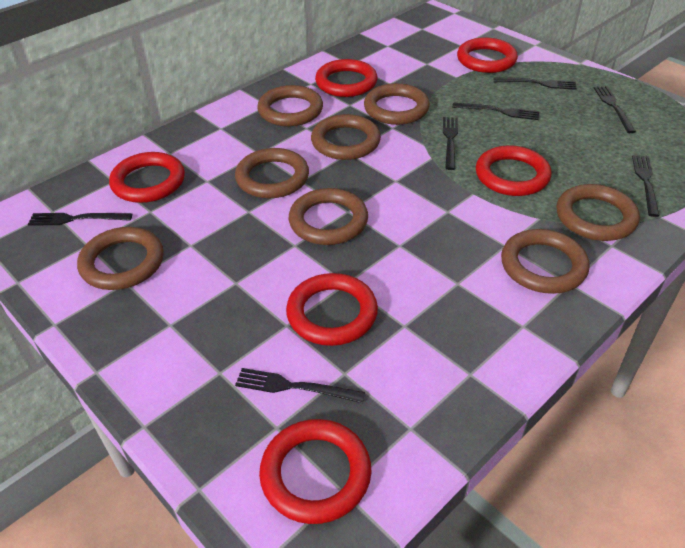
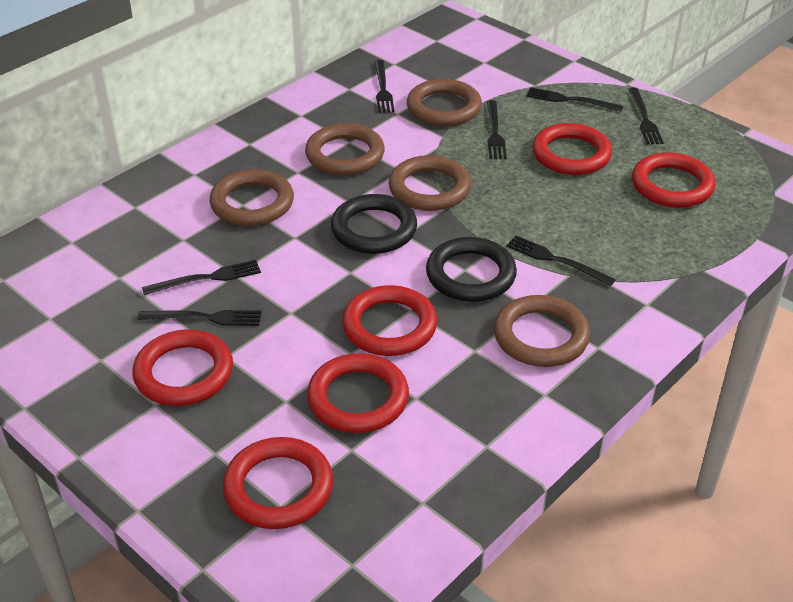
black ring: none = 0 -> [331,194,417,254] [426,237,517,302] = 2
brown ring: [77,227,164,290] [235,148,309,198] [257,85,323,126] [289,188,368,245] [311,114,381,160] [364,83,430,125] [501,229,590,294] [557,184,640,241] = 8 -> [209,169,294,226] [305,123,385,175] [388,155,471,211] [407,79,482,126] [494,295,590,367] = 5

